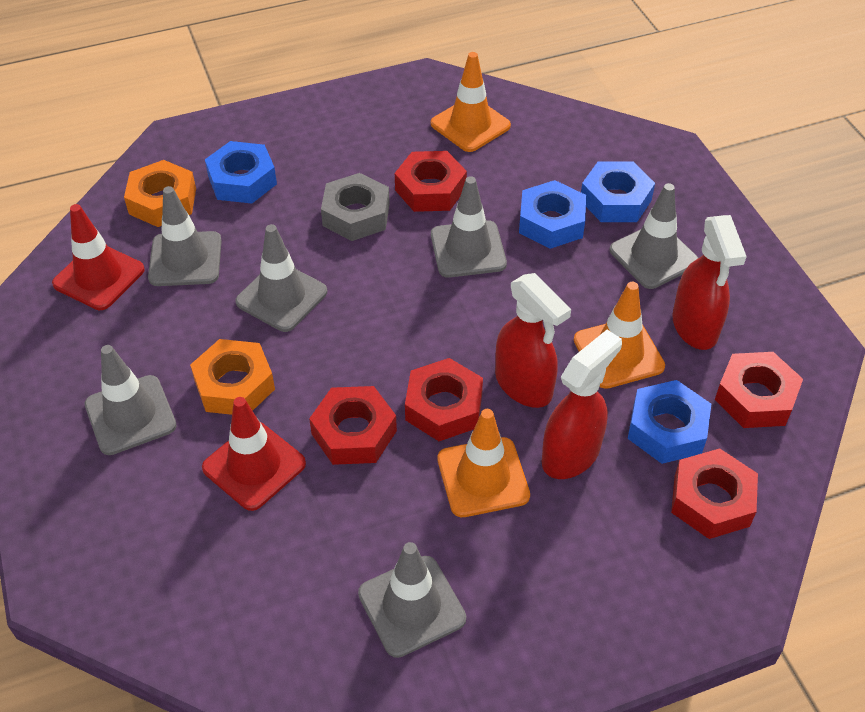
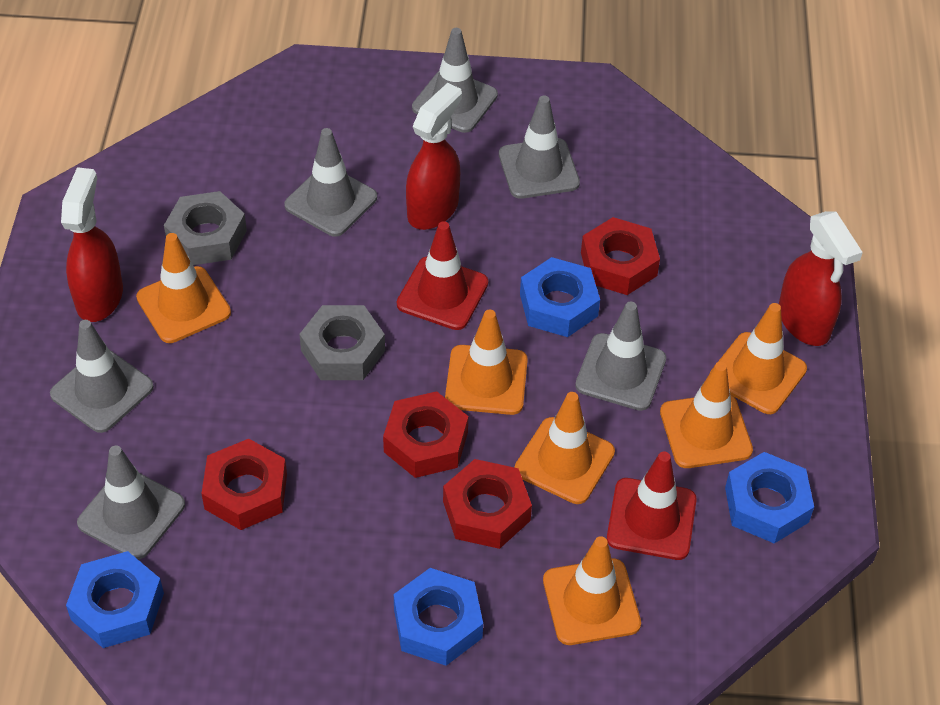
grey nut: [321,173,390,241] = 1 -> [164,191,247,265] [299,305,385,380] = 2
orange nut: [124,160,196,227] [190,339,275,415] = 2 -> none = 0
orange traffic cone: [431,52,511,152] [437,409,530,517] [574,282,665,389] = 3 -> [136,233,231,343] [445,310,528,415] [514,392,615,504] [543,536,641,645] [660,362,753,468] [711,303,807,414] = 6
red nut: [309,386,397,465] [395,151,467,212] [405,358,483,441] [671,448,758,539] [715,352,803,428] = 5 -> [201,439,287,530] [383,391,469,478] [443,459,532,549] [581,217,660,295] = 4

